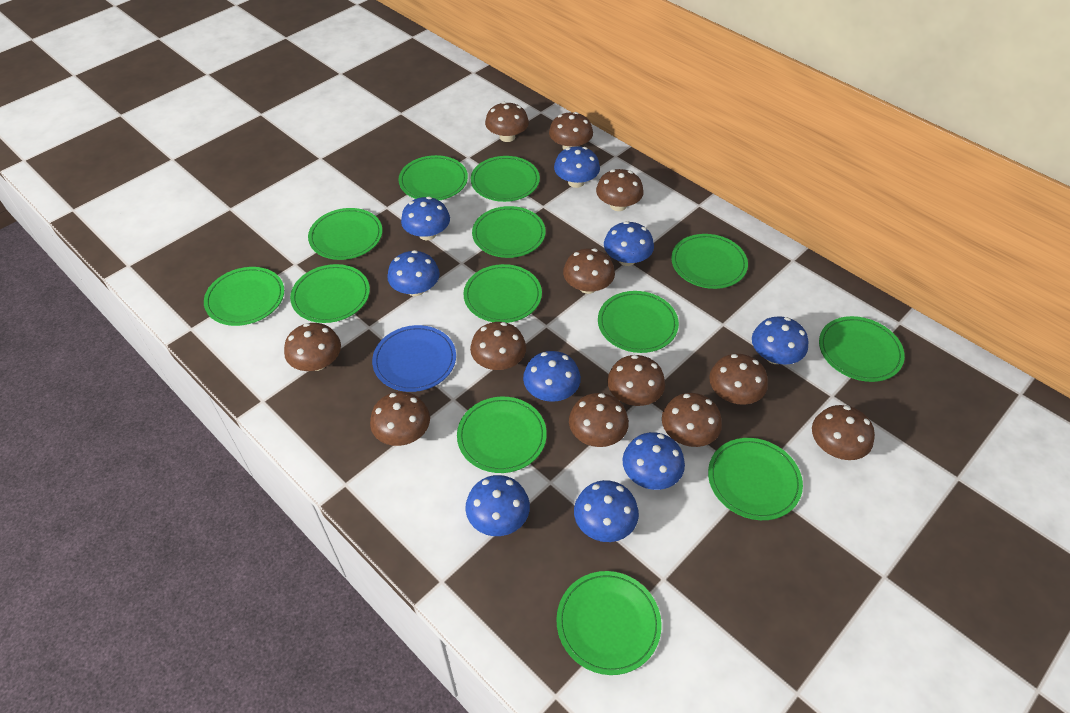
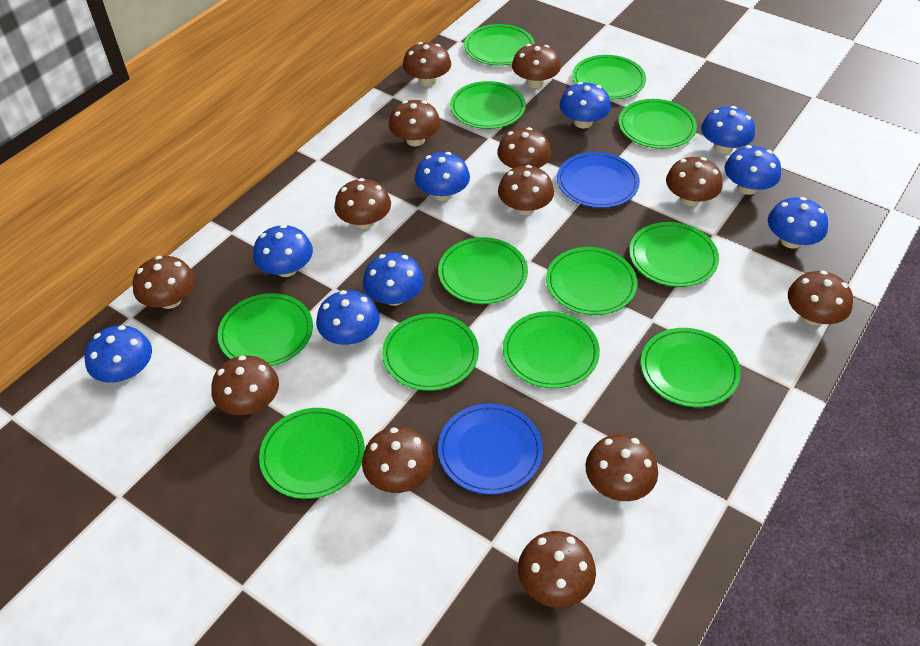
blue plate: [372,325,456,392] = 1 -> [438,404,543,495] [557,152,640,208] = 2
brown mushroom: [284,323,341,371] [370,392,430,446] [470,322,526,370] [485,102,529,142] [549,112,593,150] [563,248,615,294] [569,393,629,447] [596,169,644,211] [607,355,665,406] [662,393,722,447] [709,354,768,405] [812,405,875,460] = 12 -> [133,256,195,309] [211,356,279,415] [334,178,391,229] [362,427,433,493] [388,100,441,146] [403,42,451,86] [497,127,551,168] [498,165,554,215] [512,44,561,88] [518,531,596,608] [585,434,658,501] [666,157,723,206] [788,271,853,325] = 13
green plate: [204,267,284,326] [290,264,370,323] [308,208,383,260] [398,155,468,200] [457,397,547,473] [463,264,542,323] [471,156,540,202] [472,206,546,258] [556,571,661,675] [598,291,679,353] [671,234,748,289] [708,438,803,520] [819,316,905,382] = 13 -> [218,293,313,366] [259,408,365,499] [382,313,479,391] [438,237,528,304] [450,81,526,129] [464,24,535,66] [503,311,600,389] [546,247,637,315] [572,55,646,100] [619,99,697,149] [629,222,719,287] [641,328,741,407] = 12

